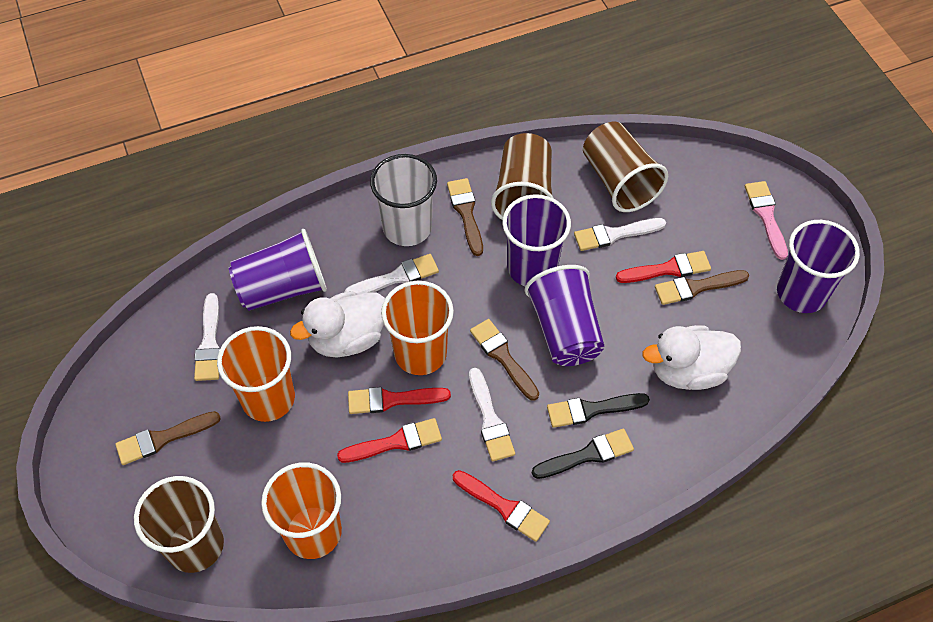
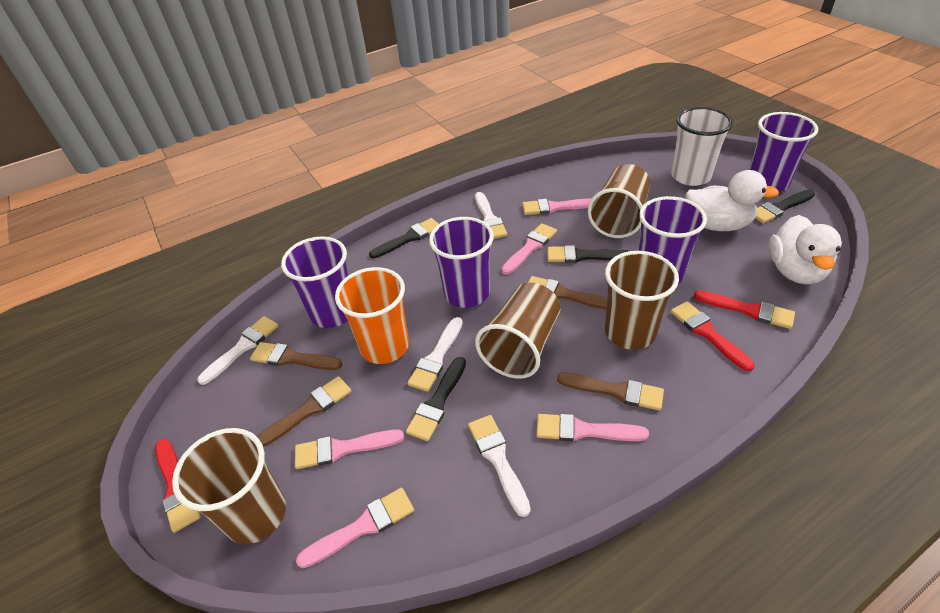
black brush: [532,428,634,479] [547,393,650,428] = 2 -> [369,218,438,258] [406,357,466,441] [547,245,629,263] [755,189,815,223] = 4
brown cup: [134,476,224,573] [491,133,554,220] [583,122,668,212] = 3 -> [172,428,286,544] [475,283,561,379] [588,164,651,238] [605,251,679,350] = 4
orange cup: [217,326,295,422] [261,462,342,559] [381,281,454,375] = 3 -> [335,267,409,364] = 1
pink brush: [745,181,788,260] = 1 -> [295,429,404,469] [296,488,414,568] [501,223,557,275] [522,198,592,215] [536,414,649,441] = 5
red brush: [337,418,442,463] [348,387,451,414] [453,470,550,542] [616,251,711,283] = 4 -> [155,439,201,533] [670,301,755,371] [693,290,795,329] = 3

